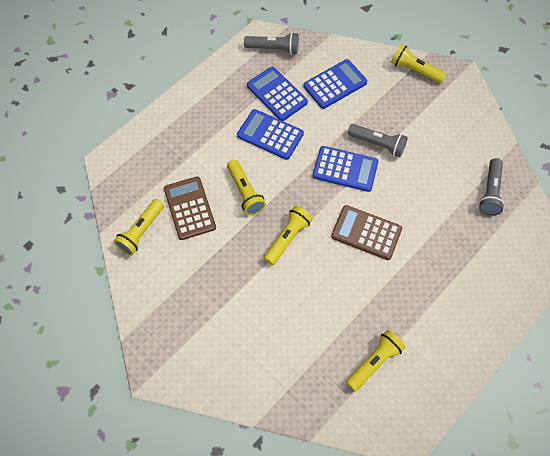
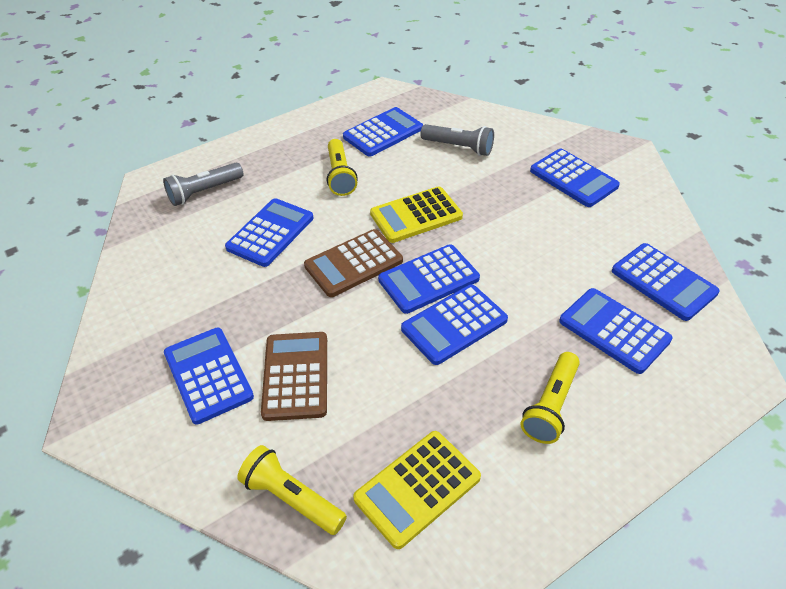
blue calculator: [237,109,304,160] [247,67,308,121] [303,59,367,109] [313,146,379,192] = 4 -> [164,328,254,425] [225,198,314,267] [343,107,423,157] [378,244,480,314] [401,284,508,365] [530,149,620,207] [559,288,673,374] [612,243,720,321] = 8
grey flashlight: [244,32,299,55] [348,124,408,157] [479,158,505,216] = 3 -> [163,163,243,206] [420,124,494,156] = 2
yellow calculator: none = 0 -> [353,431,481,549] [370,186,463,243] = 2
yellow flashlight: [113,199,164,255] [227,160,266,215] [264,206,313,265] [346,330,405,391] [391,44,446,83] = 5 -> [237,445,347,535] [327,139,358,196] [520,352,580,444] = 3

